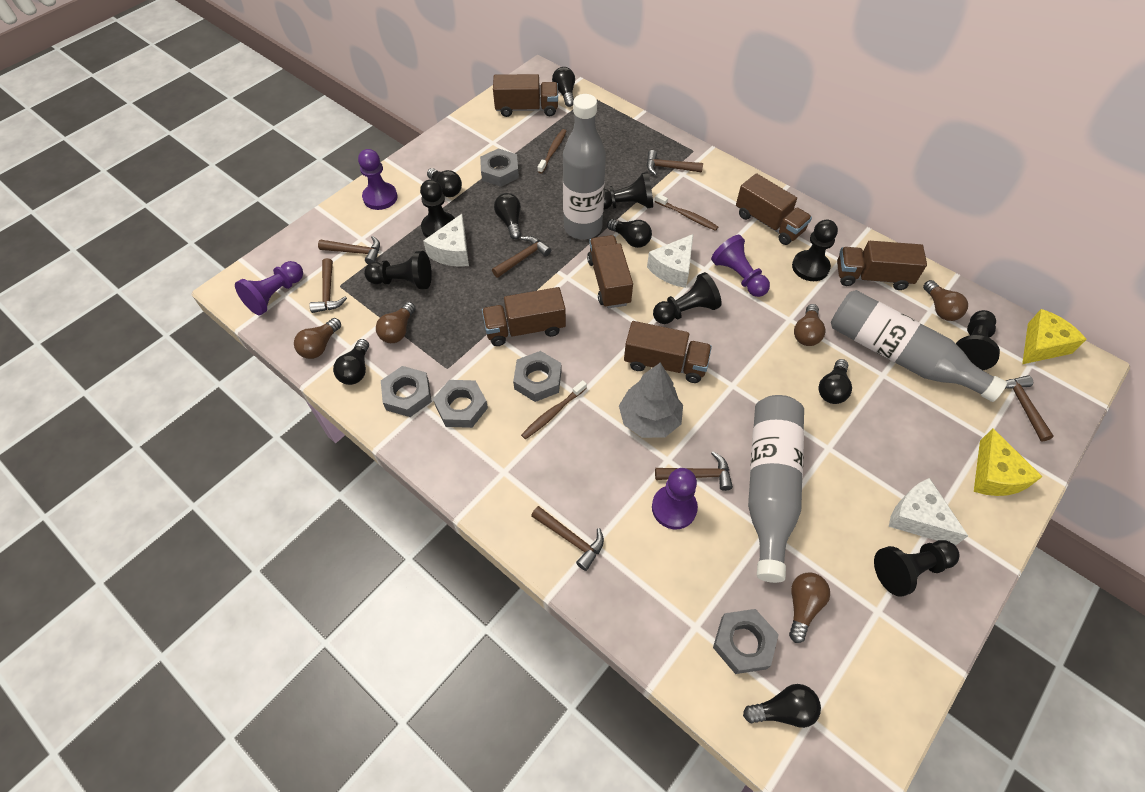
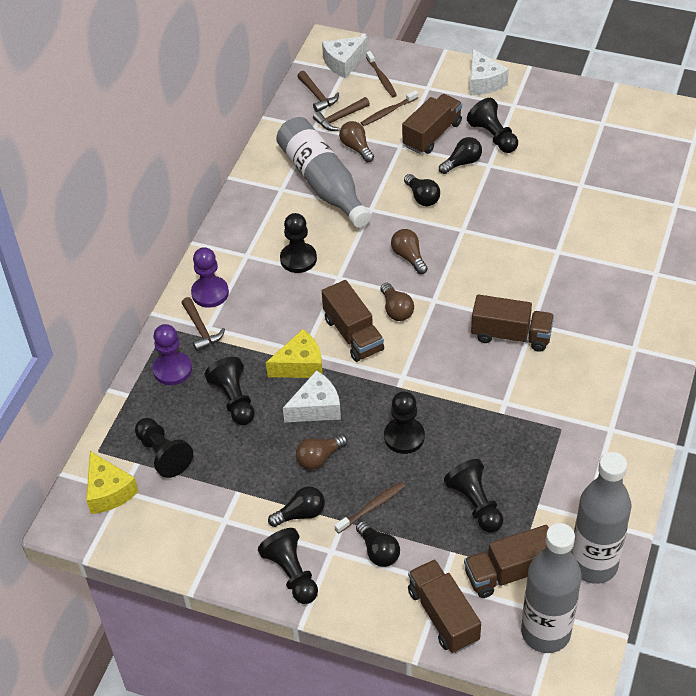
black light bulb: [333,339,369,385] [427,168,462,197] [494,193,521,239] [552,67,575,107] [607,219,652,248] [743,684,821,728] [819,359,852,404] = 7 -> [268,486,325,527] [356,521,400,567] [404,174,440,206] [439,137,482,174] = 4
brown hammer: [309,258,347,313] [318,236,380,264] [492,236,551,278] [531,506,604,571] [647,150,703,175] [655,452,733,491] [1004,375,1054,442] = 7 -> [182,297,225,351] [297,71,339,112] [313,97,370,131] = 3
brown light bulb: [294,318,341,359] [376,302,416,343] [789,573,830,643] [794,304,826,346] [923,280,968,321] = 5 -> [296,434,348,470] [339,121,374,162] [381,283,414,321] [391,229,428,274] = 4
brown truck: [482,287,566,346] [493,74,558,117] [587,235,633,308] [624,321,712,383] [736,173,812,245] [837,241,927,290] = 6 -> [322,280,384,362] [402,94,462,154] [408,559,481,653] [464,525,549,598] [471,294,554,352] = 5
grey nut: [381,366,432,417] [433,380,488,428] [480,148,519,187] [513,351,562,402] [713,609,779,674] = 5 -> none = 0
grey tree: [619,363,683,438] = 1 -> none = 0
purple pawn: [235,261,303,316] [358,149,398,210] [652,468,698,529] [711,235,770,297] = 4 -> [152,324,192,385] [191,247,229,308] = 2

